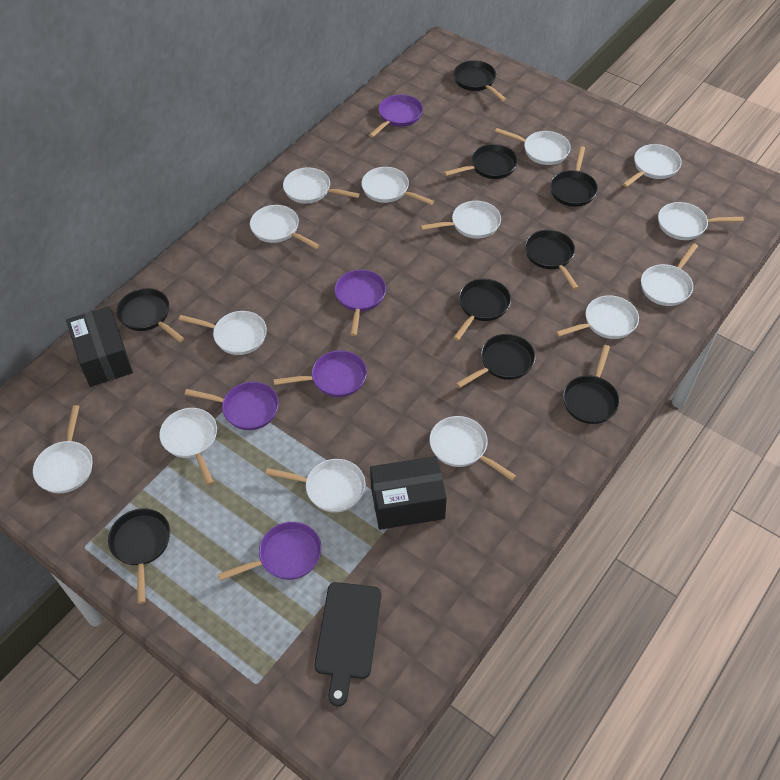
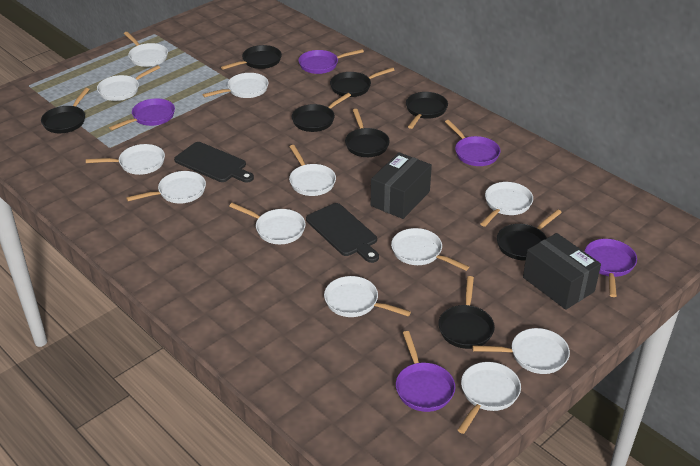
black cutting board: [315,582,381,706] = 1 -> [174,142,254,183] [306,203,379,263] = 2
black pan: [108,508,170,604] [116,288,184,342] [444,144,518,179] [453,60,506,101] [453,279,511,341] [456,334,536,388] [525,230,579,290] [550,146,598,207] [563,345,620,424] = 9 -> [41,88,90,133] [221,45,282,70] [292,93,351,132] [330,67,395,97] [345,109,390,157] [406,92,448,129] [438,276,495,349] [497,209,562,260] = 8
white pan: [33,405,93,493] [159,408,217,485] [179,311,267,355] [250,205,319,249] [265,459,366,513] [283,167,360,204] [361,167,434,205] [420,201,501,239] [429,416,516,480] [495,128,571,165] [556,296,639,339] [623,144,682,187] [641,243,698,306] [658,202,744,240] = 14 -> [86,144,165,175] [97,65,160,101] [124,32,168,67] [126,171,206,203] [203,73,269,98] [229,203,306,244] [289,145,336,196] [324,276,411,317] [391,228,469,271] [458,362,521,434] [472,328,570,374] [481,182,533,227] = 12

